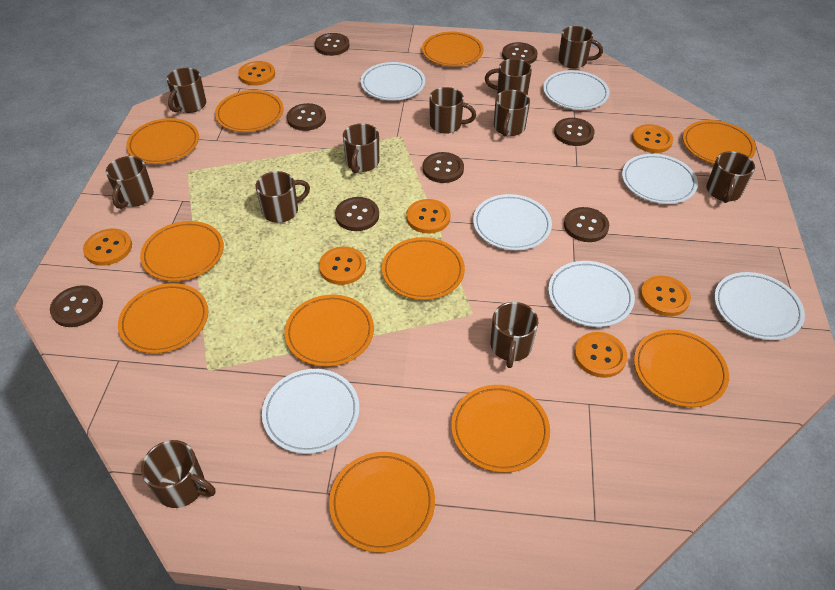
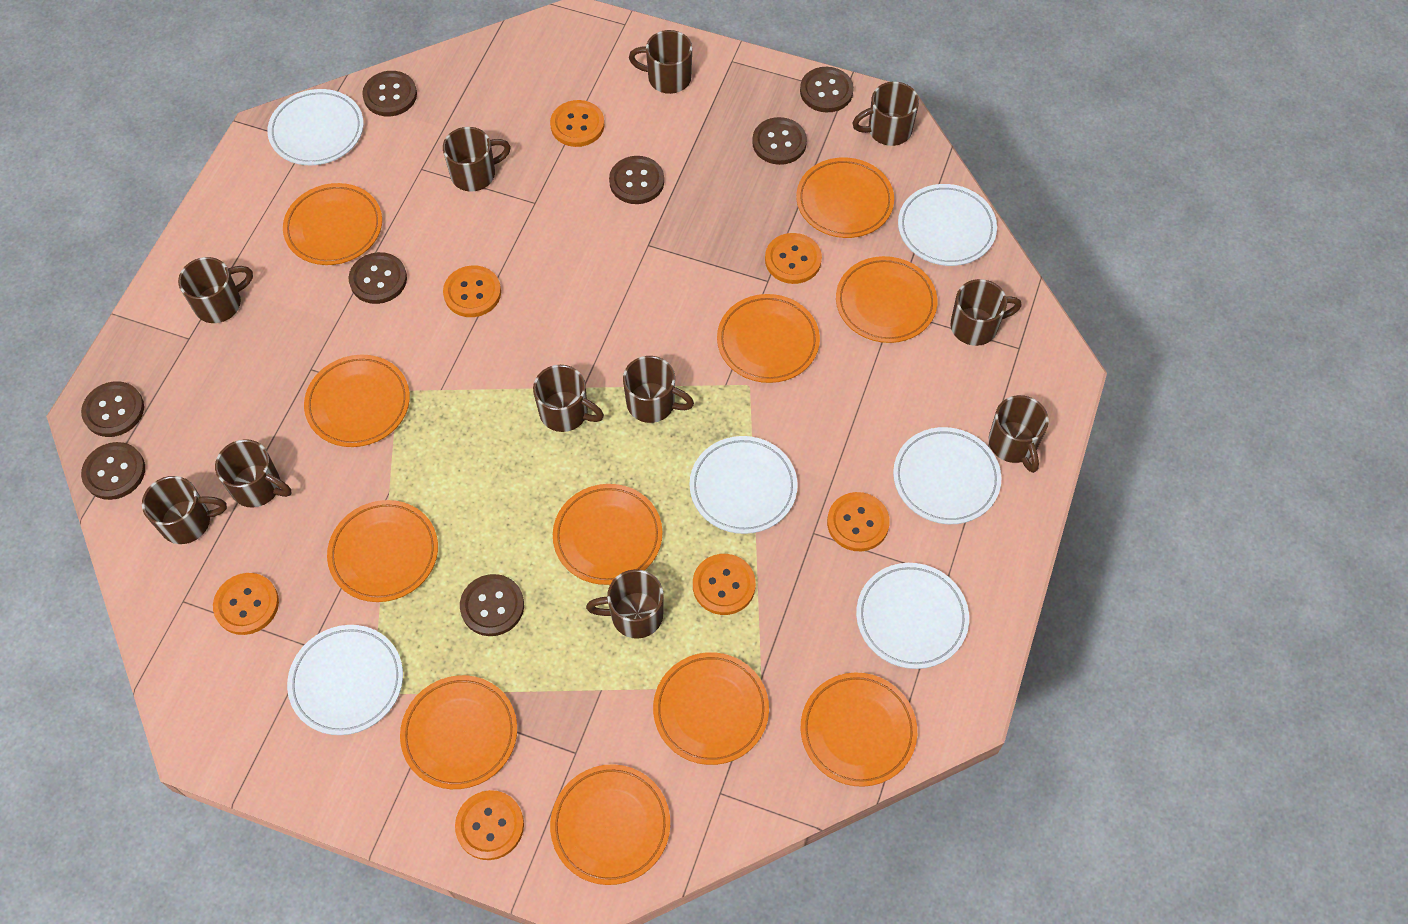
white plate: [262,369,359,454] [361,62,425,101] [473,194,552,250] [543,70,610,110] [548,261,635,327] [622,154,698,204] [714,272,805,340] = 7 -> [267,89,364,165] [287,625,403,735] [689,436,798,534] [856,563,969,669] [893,427,1001,524] [898,184,997,266] = 6

